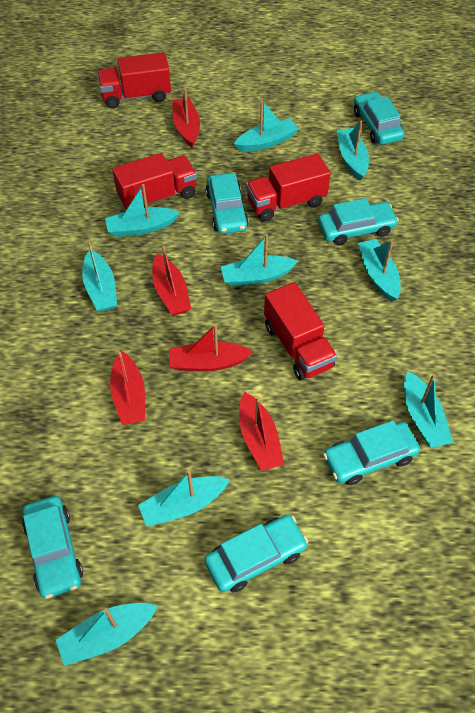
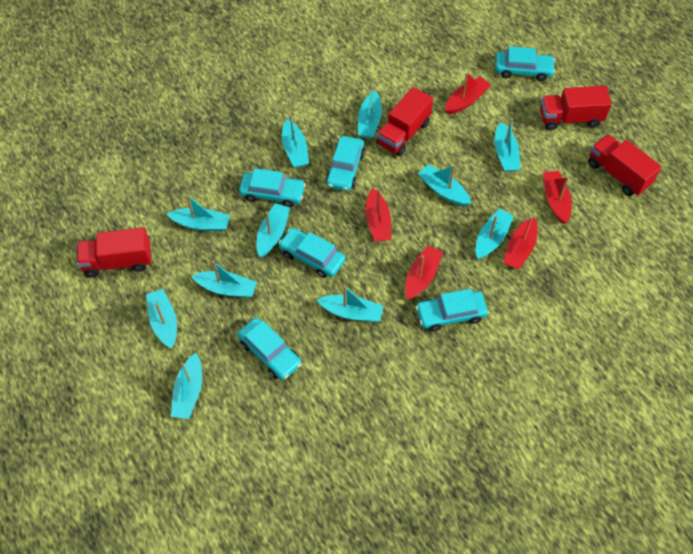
turquoise boat: [56,603,157,666] [82,242,117,312] [105,184,180,237] [138,470,230,527] [221,234,298,286] [234,100,299,152] [337,121,369,180] [358,239,401,301] [404,371,453,448] = 9 -> [146,289,177,349] [167,195,230,231] [171,353,202,419] [191,261,257,298] [256,203,290,257] [282,115,309,168] [317,285,384,322] [358,85,382,139] [418,164,471,206] [475,208,514,259] [494,118,520,172] = 11

